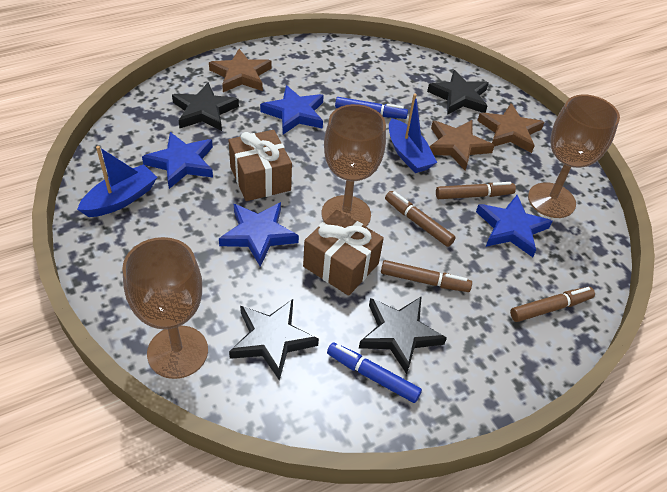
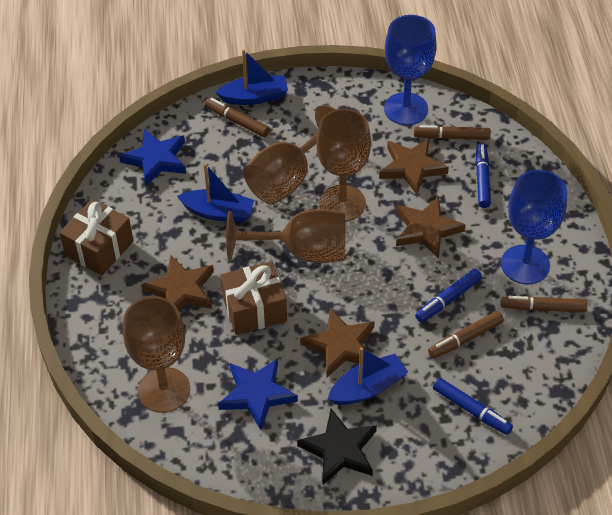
black star: [172,82,239,131] [229,299,319,381] [359,296,447,374] [427,70,489,115] = 4 -> [297,409,377,485] = 1
blue boat: [77,146,157,217] [389,93,437,173] = 2 -> [177,163,254,222] [215,49,288,105] [328,347,408,405] = 3
blue goblet: none = 0 -> [384,15,437,125] [501,170,567,284] = 2
blue marker: [327,343,422,403] [335,97,408,119] = 2 -> [415,269,482,323] [433,378,513,435] [476,143,491,208] = 3
blue star: [142,132,213,189] [219,202,299,267] [260,85,324,134] [476,195,553,257] = 4 -> [119,129,186,186] [218,358,298,430] = 2
brown goblet: [122,237,208,379] [322,104,386,226] [528,94,620,218] = 3 -> [123,296,190,413] [226,209,345,263] [244,105,336,204] [316,109,371,222] = 4
brown star: [209,49,272,92] [429,120,495,170] [477,103,544,153] = 3 -> [141,255,214,311] [300,308,375,377] [379,138,449,195] [396,197,465,259] = 4

